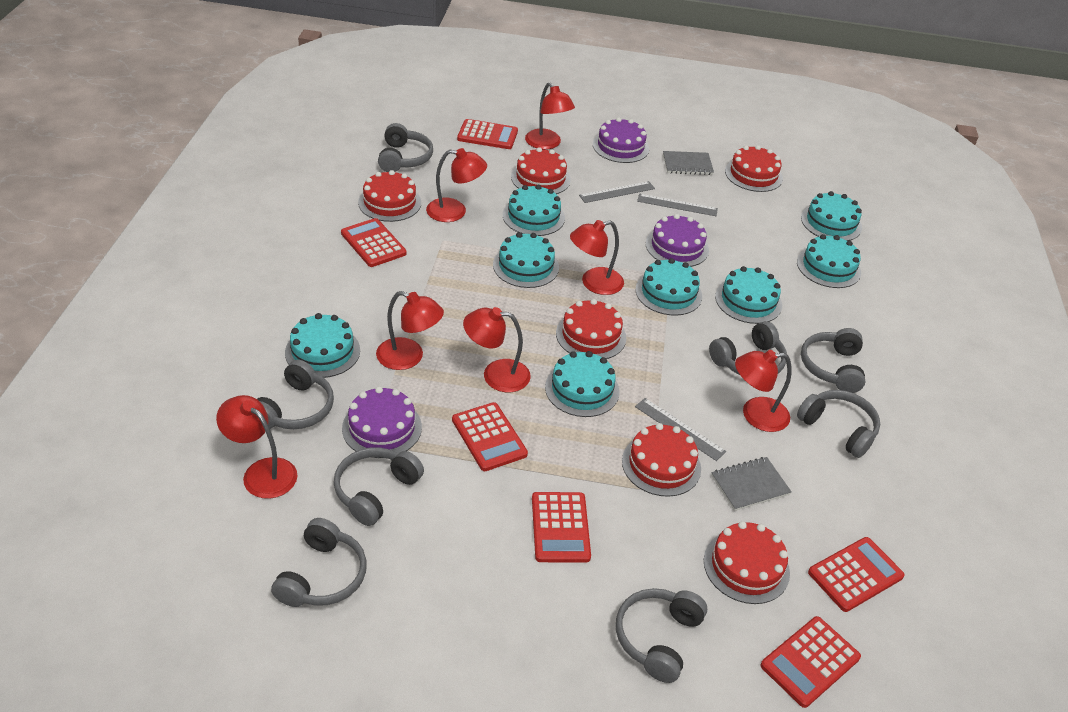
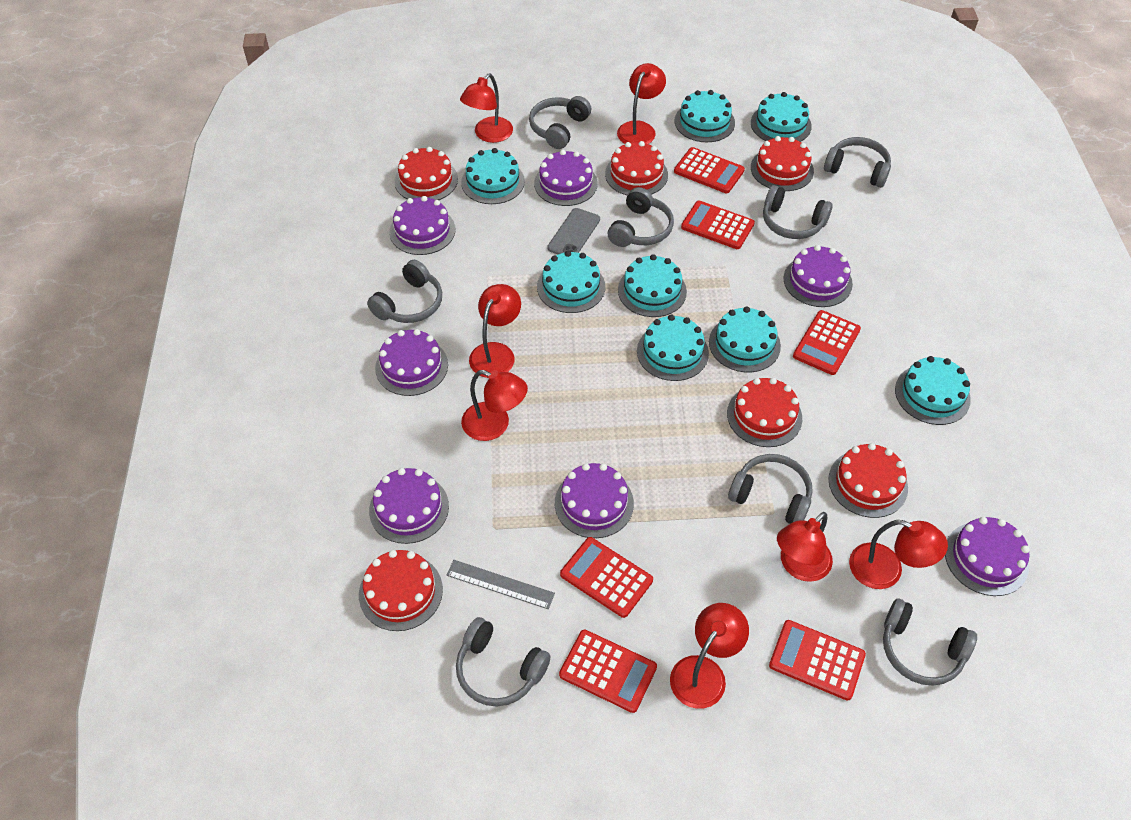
grey notebook: [663,151,714,175] [711,457,792,511] = 2 -> none = 0
grey phone: none = 0 -> [547,208,600,254] = 1
grey ruler: [579,181,655,203] [635,398,726,461] [637,193,718,216] = 3 -> [447,560,555,609] = 1
purple cake: [342,386,422,458] [593,117,649,163] [646,214,709,267] = 3 -> [369,468,449,544] [375,329,448,396] [390,196,455,255] [534,150,598,206] [555,463,634,538] [784,245,853,307] [945,517,1030,596] = 7

